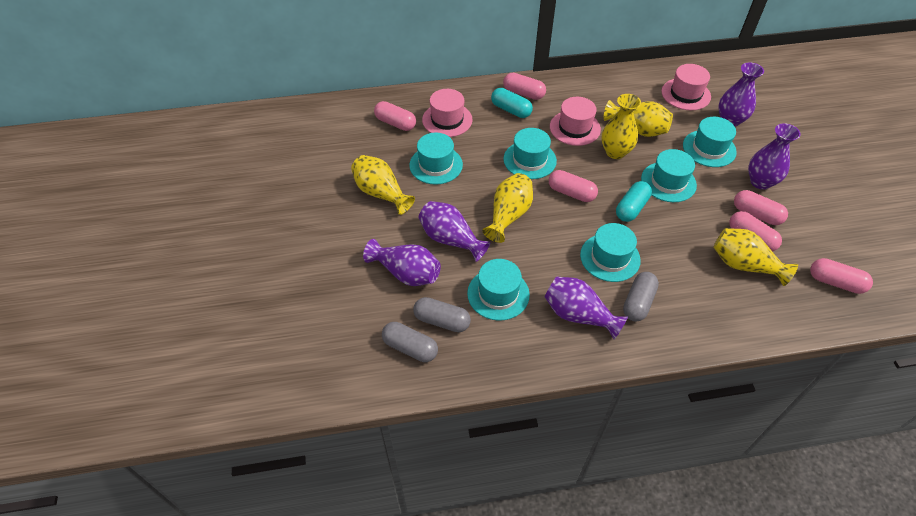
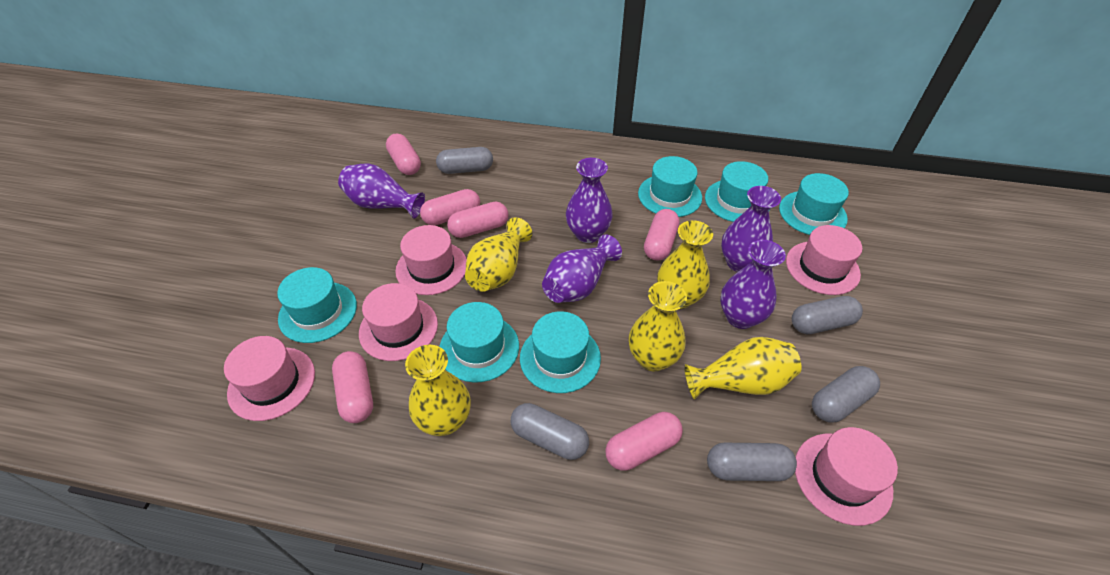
grey capsule: [382,322,438,362] [413,297,471,332] [623,272,659,322] = 3 -> [436,147,493,174] [511,403,589,460] [707,443,797,481] [792,296,863,334] [812,366,880,423] = 5
pink hat: [422,89,473,137] [550,97,601,146] [661,64,711,110] = 3 -> [224,336,315,421] [359,283,438,361] [395,225,467,295] [786,225,862,295] [795,427,898,526] = 5
turquoise capsule: [491,88,533,118] [616,181,652,222] = 2 -> none = 0

